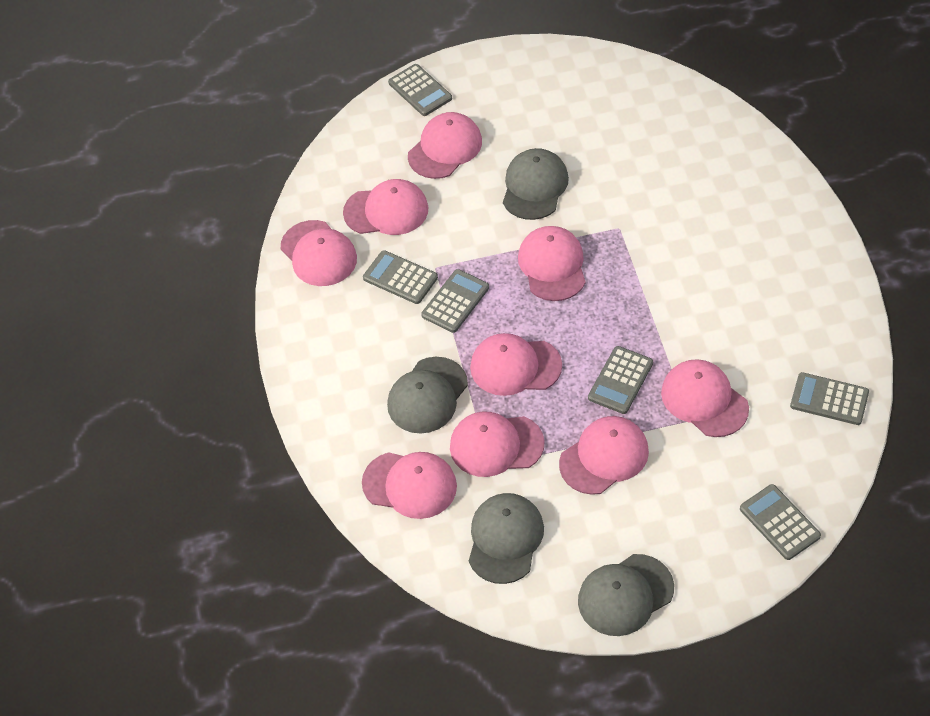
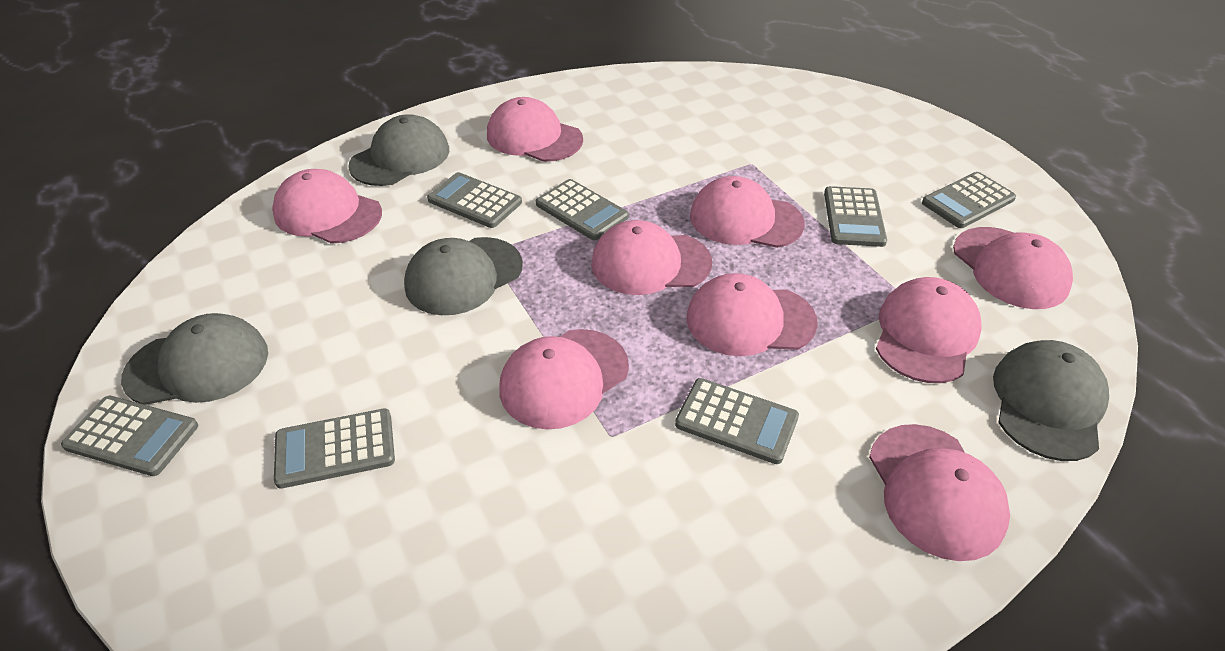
grey calculator: [363,250,438,304] [388,64,452,116] [421,269,489,333] [588,346,653,414] [740,484,821,560] [790,372,869,425] = 6 -> [61,396,198,476] [274,409,395,489] [427,172,522,228] [536,179,629,240] [675,378,799,464] [824,186,887,247] [922,172,1016,228] = 7

